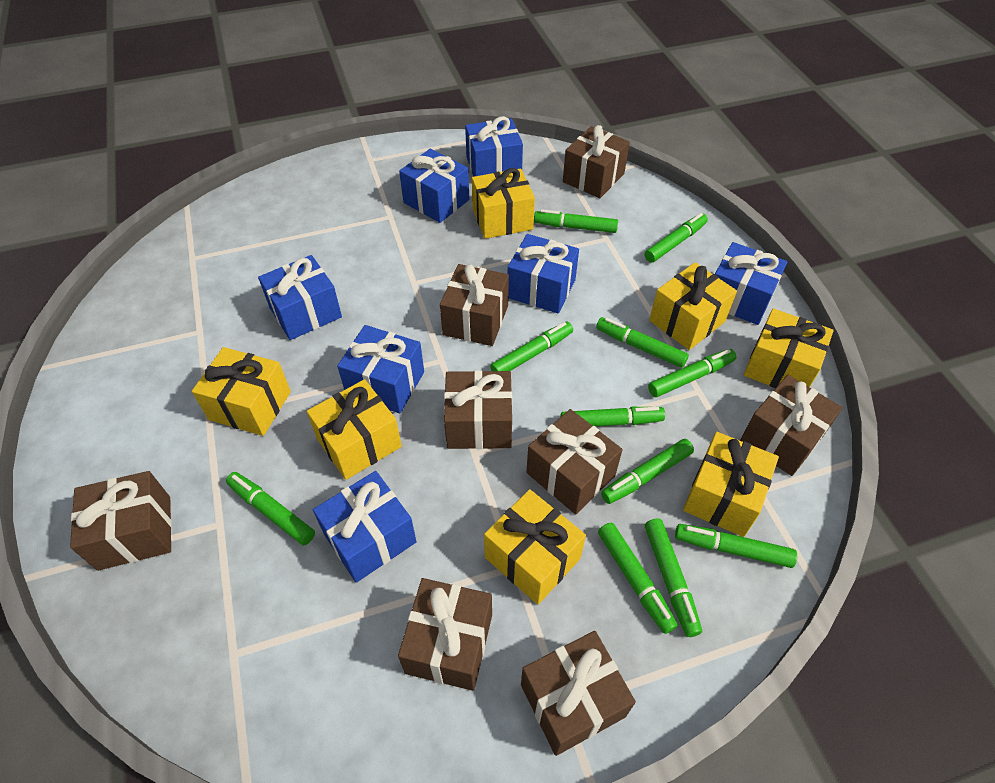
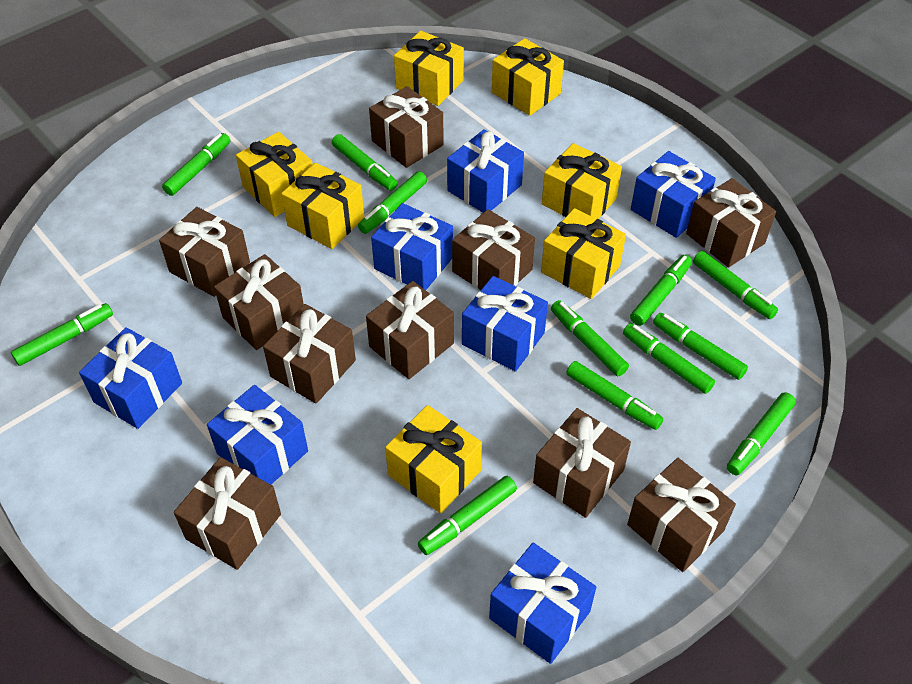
brown gift: [70,471,172,571] [398,578,492,691] [440,264,509,346] [444,370,512,449] [521,631,636,756] [526,409,622,515] [563,125,630,198] [740,375,843,476] = 8 -> [159,207,250,297] [174,457,281,570] [214,254,304,350] [263,304,356,404] [366,281,454,379] [369,86,444,168] [452,209,535,290] [533,408,631,518] [627,458,736,572] [686,178,776,268] = 10
green marker: [226,472,315,545] [490,322,573,371] [534,209,618,233] [560,407,665,426] [596,317,689,368] [598,523,678,634] [601,439,694,504] [644,213,708,263] [645,518,702,637] [648,349,736,397] [675,524,797,568] = 11 -> [11,303,113,366] [162,133,230,196] [332,134,398,191] [358,171,427,234] [418,476,517,555] [551,300,629,376] [566,361,664,430] [623,323,715,394] [630,255,692,326] [653,313,748,380] [693,251,778,319] [727,392,796,475] = 12

